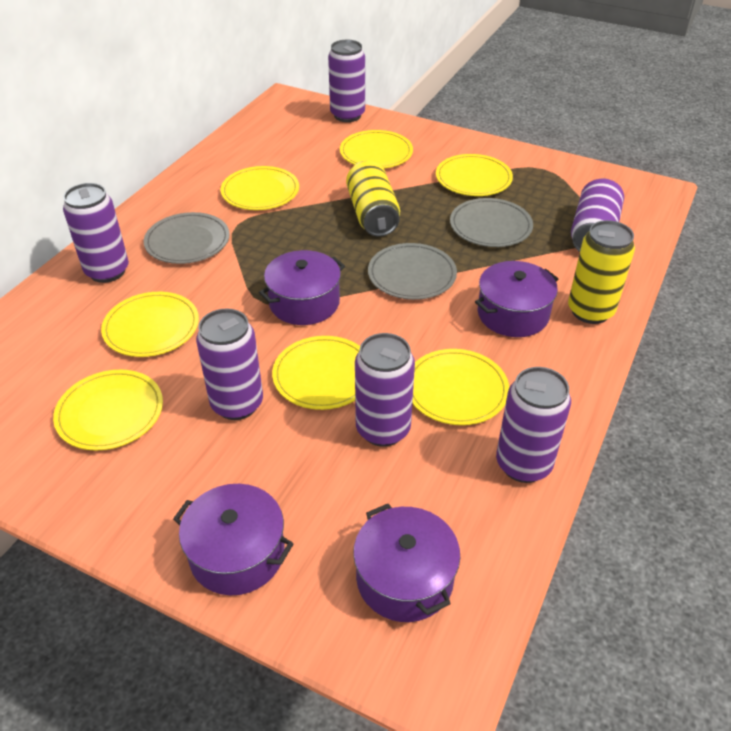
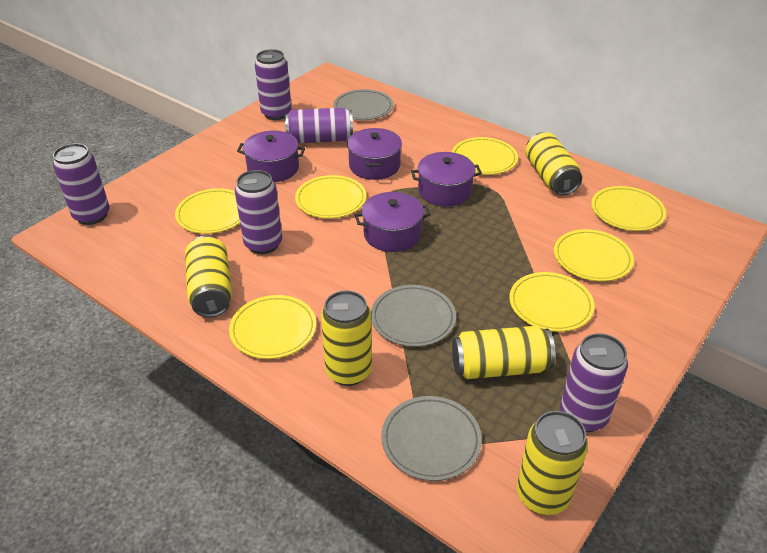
purple can: [63,183,129,283] [196,309,263,420] [328,40,365,122] [355,333,415,447] [496,367,571,483] [571,179,624,252] = 6 -> [53,143,110,225] [235,170,282,254] [255,49,292,120] [285,108,353,143] [560,333,628,432] = 5
yellow can: [346,161,400,237] [568,220,635,324] = 2 -> [185,236,232,317] [321,290,372,386] [452,326,555,379] [517,411,588,515] [525,132,582,195] = 5

